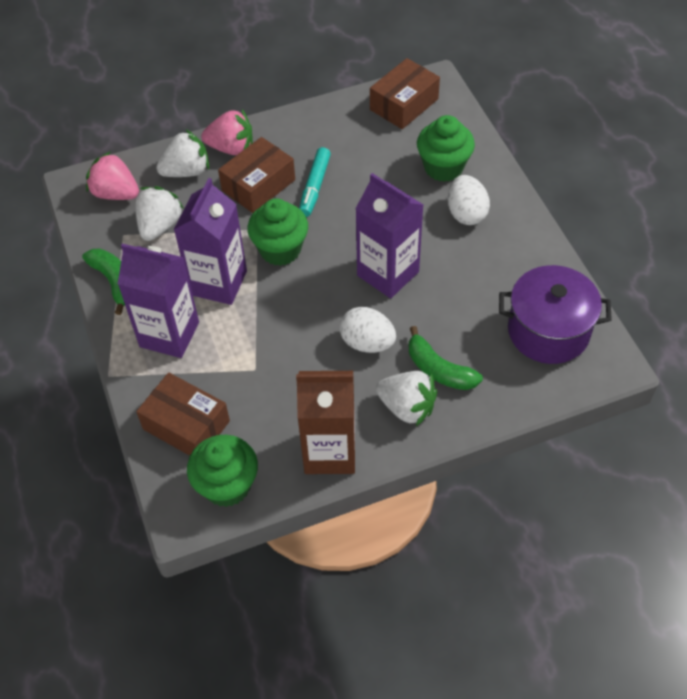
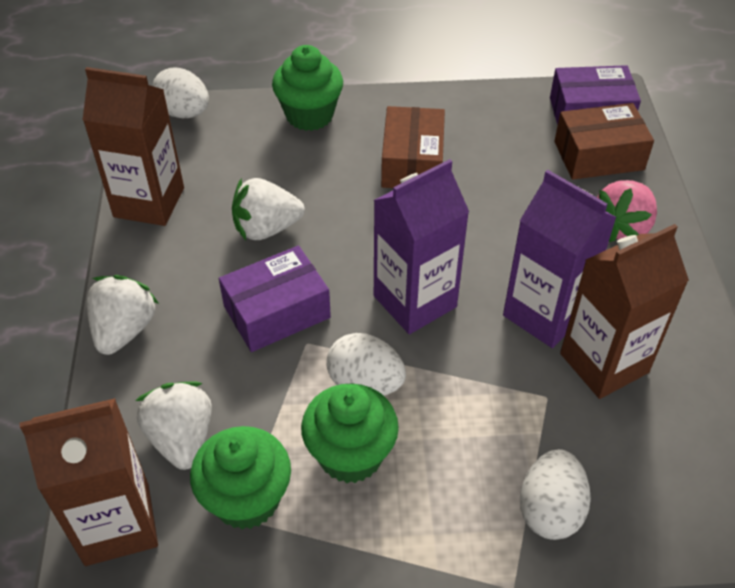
brown box: [136,372,230,456] [218,137,295,213] [370,58,440,129] = 3 -> [381,106,445,188] [554,103,654,180] = 2
brown carton: [296,371,355,474] = 1 -> [20,398,158,566] [83,67,184,226] [560,224,689,399] = 3
green banana: [82,248,125,315] [409,326,483,390] = 2 -> none = 0
pink strawberry: [86,151,139,200] [201,110,253,155] = 2 -> [597,180,657,242] = 1
purple box: none = 0 -> [219,246,331,352] [550,65,641,125] = 2
purple carton: [118,243,199,358] [174,178,247,305] [355,173,423,298] = 3 -> [374,159,469,334] [503,170,617,348] = 2
purple pot: [499,265,612,364] = 1 -> none = 0
turquoise marker: [299,147,331,217] = 1 -> none = 0
white egg: [340,307,396,353] [448,175,490,225] = 2 -> [152,67,209,118] [327,333,406,396] [520,449,591,540] = 3

